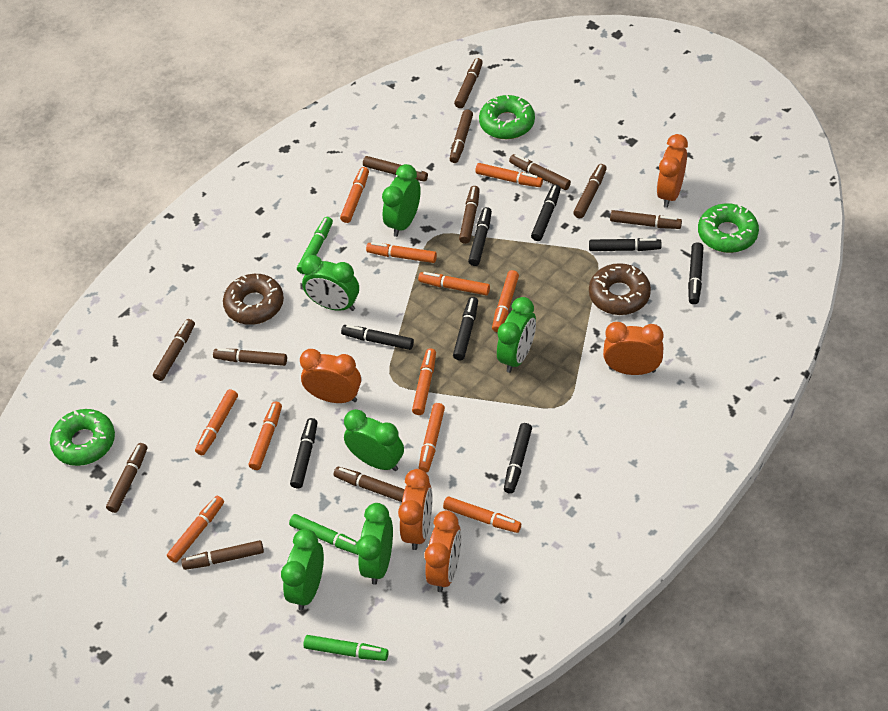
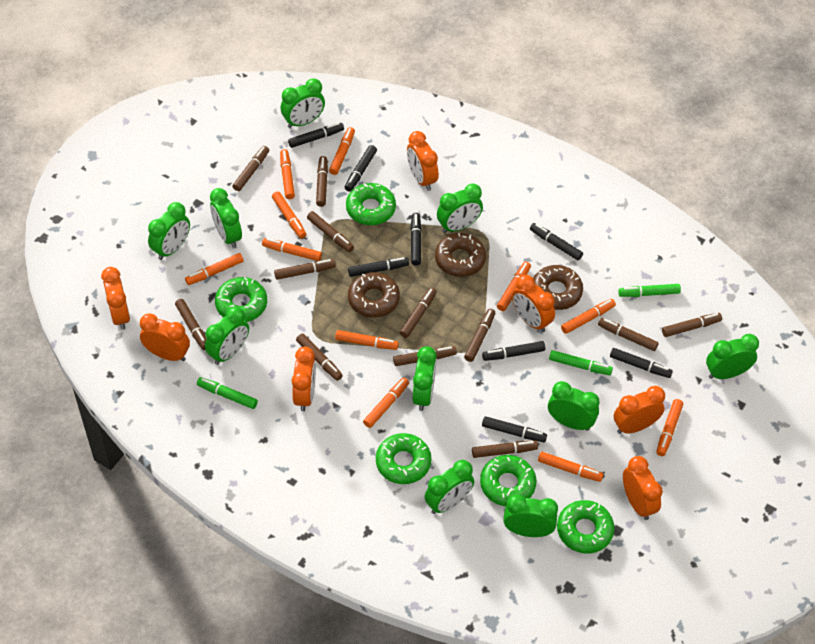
brown donut: [223,274,284,325] [589,263,651,315] = 2 -> [348,272,400,318] [435,233,486,277] [533,265,583,310] = 3
green clock: [281,529,324,610] [301,255,359,311] [344,409,404,471] [357,503,393,585] [382,164,421,237] [497,297,536,373] = 6 -> [148,202,190,260] [205,307,249,365] [210,188,242,249] [281,78,325,128] [413,346,437,411] [424,460,474,514] [437,183,483,233] [503,494,558,537] [548,381,600,431] [706,334,759,379] = 10
green donut: [50,409,115,466] [479,95,535,139] [698,203,759,253] = 3 -> [215,277,267,322] [346,183,396,225] [376,433,431,484] [480,455,537,506] [557,500,615,553] = 5
orange clock: [300,349,361,403] [398,469,432,550] [425,511,461,592] [603,322,663,375] [657,134,688,208] = 5 -> [101,267,130,330] [140,313,190,361] [292,347,316,411] [407,131,439,191] [512,275,555,332] [614,386,665,434] [623,456,663,520] = 7

